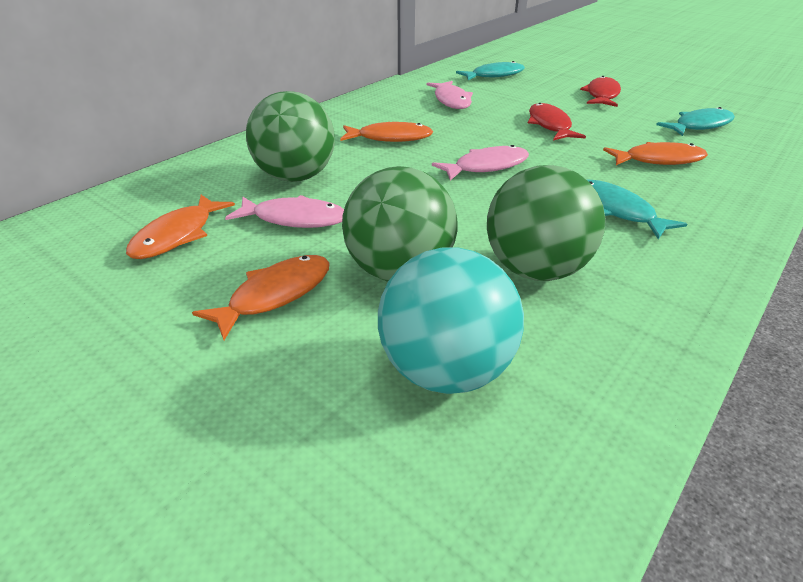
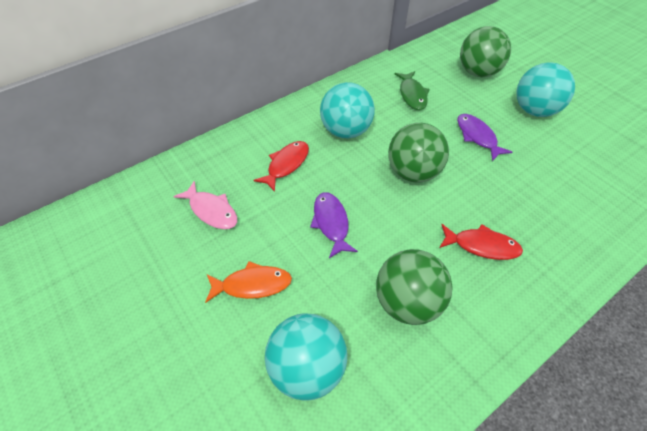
green fish: none = 0 -> [395,71,430,110] = 1
orange fish: [126,195,235,259] [192,255,330,340] [340,122,433,142] [603,142,708,165] = 4 -> [205,261,292,303] = 1
pink fish: [225,195,344,228] [427,81,473,109] [432,145,529,181] = 3 -> [173,181,237,229] = 1
purple fish: none = 0 -> [310,192,358,258] [457,114,512,161] = 2
turquoise ball: [378,247,524,394] = 1 -> [265,313,347,401] [320,82,375,138] [516,62,575,117] = 3
turquoise fish: [456,61,525,80] [586,179,687,239] [656,107,735,136] = 3 -> none = 0

